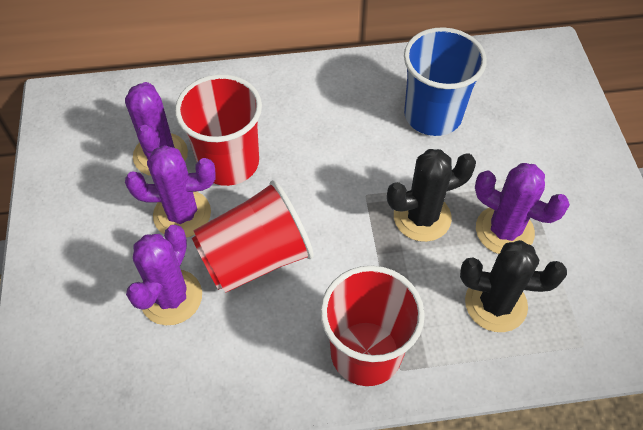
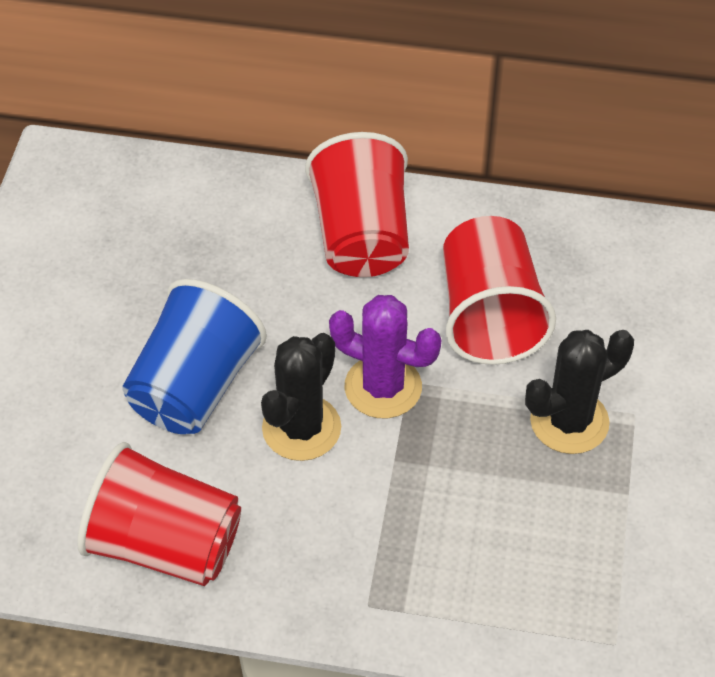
purple cactus: [125,82,188,176] [125,145,216,238] [126,225,202,325] [475,163,570,254] = 4 -> [329,295,441,418] = 1

